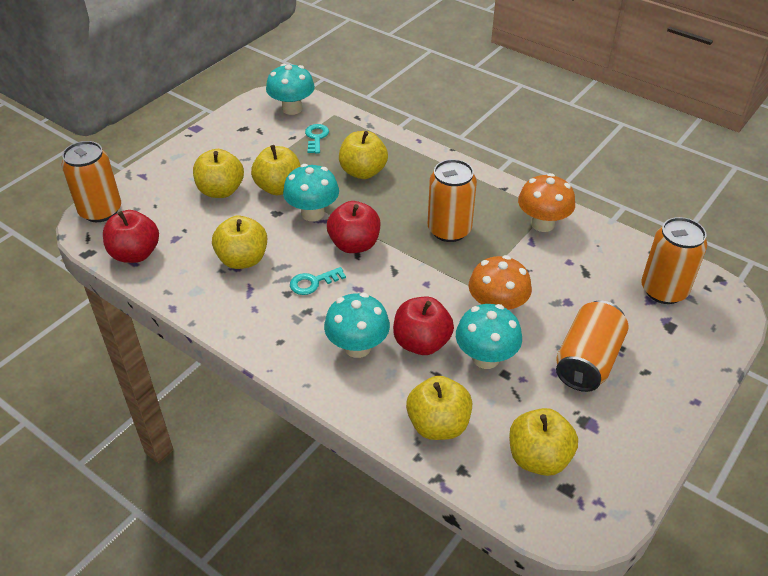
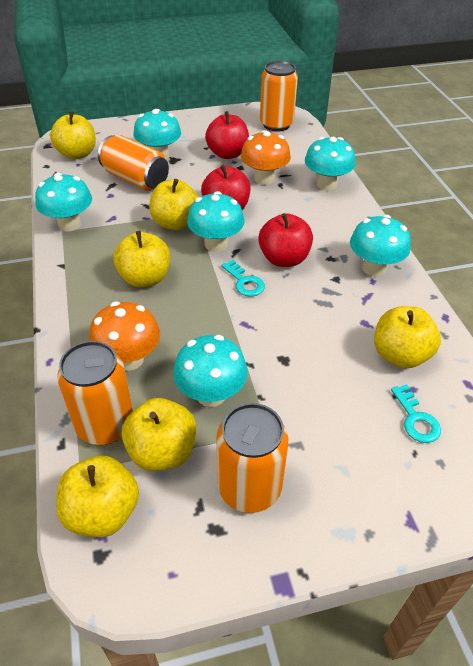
turquoise mushroom: [266,64,315,115] [283,164,339,221] [324,293,390,358] [456,304,522,369] = 4 -> [35,173,92,231] [133,109,181,159] [173,335,248,407] [187,191,244,252] [305,137,355,190] [350,215,411,277] = 6

